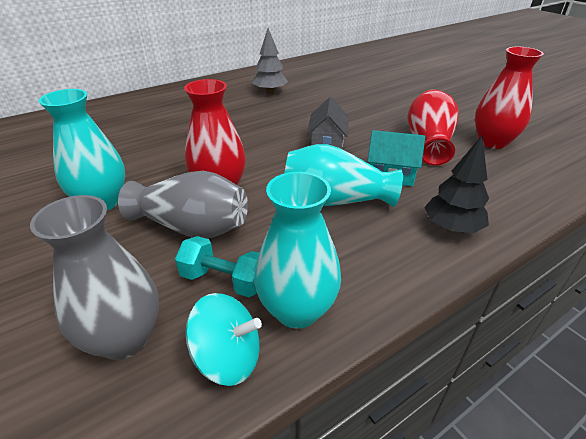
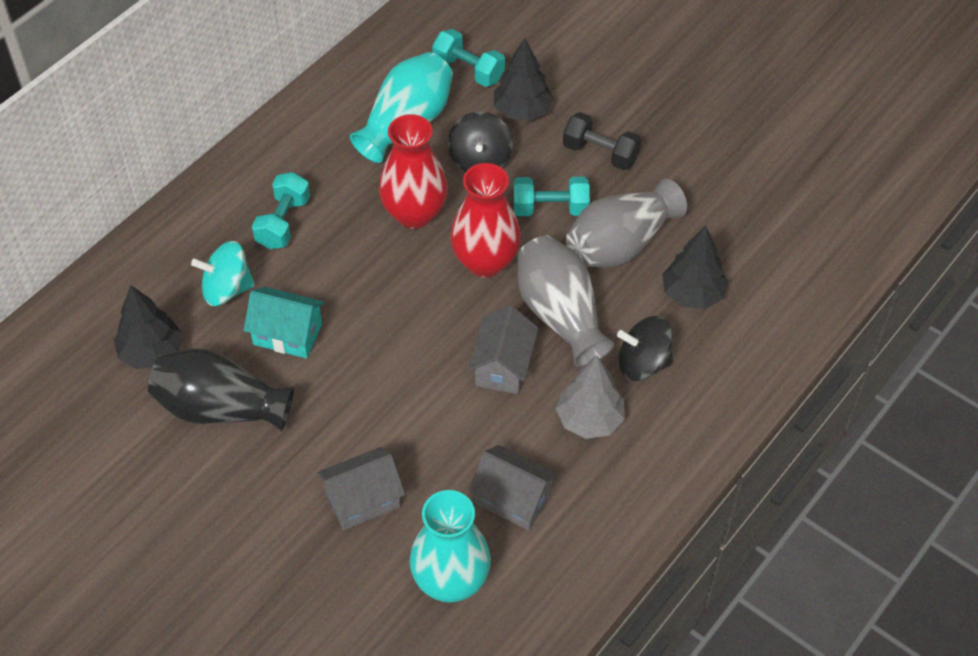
black dumbbell: none = 0 -> [563,112,641,170] = 1
black spinning top: none = 0 -> [448,111,513,173] [617,316,673,381] = 2
black tree: [424,136,489,233] = 1 -> [114,286,182,369] [494,38,554,121] [662,225,728,309] = 3
black vase: none = 0 -> [148,348,294,431] = 1
grey house: [307,97,349,149] = 1 -> [317,447,405,530] [468,305,538,394] [469,445,559,531] = 3
red vase: [184,79,246,185] [407,89,459,166] [475,47,544,149] = 3 -> [379,114,448,229] [450,163,521,278] = 2
turquoise dumbbell: [175,236,259,297] = 1 -> [252,172,310,249] [432,29,505,87] [513,177,590,216] = 3
turquoise vase: [39,89,125,210] [254,172,341,329] [284,144,403,207] = 3 -> [350,52,453,163] [410,490,491,602] = 2

